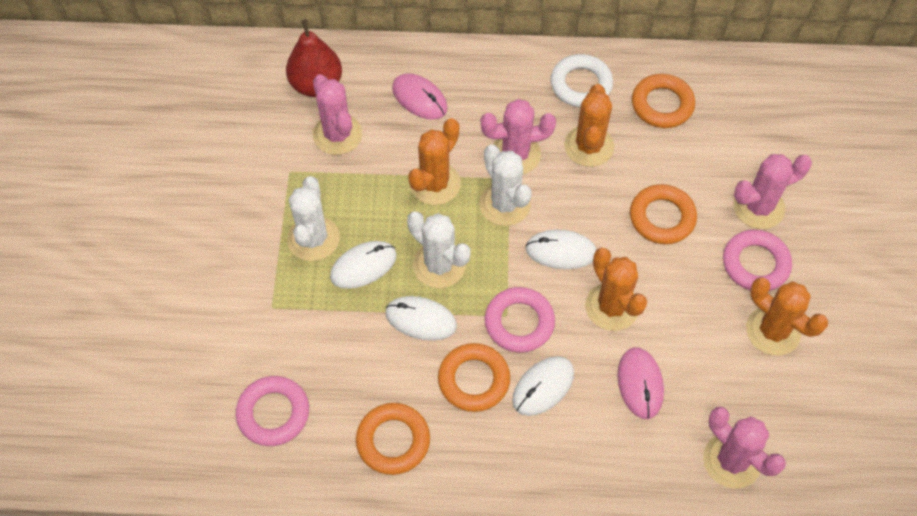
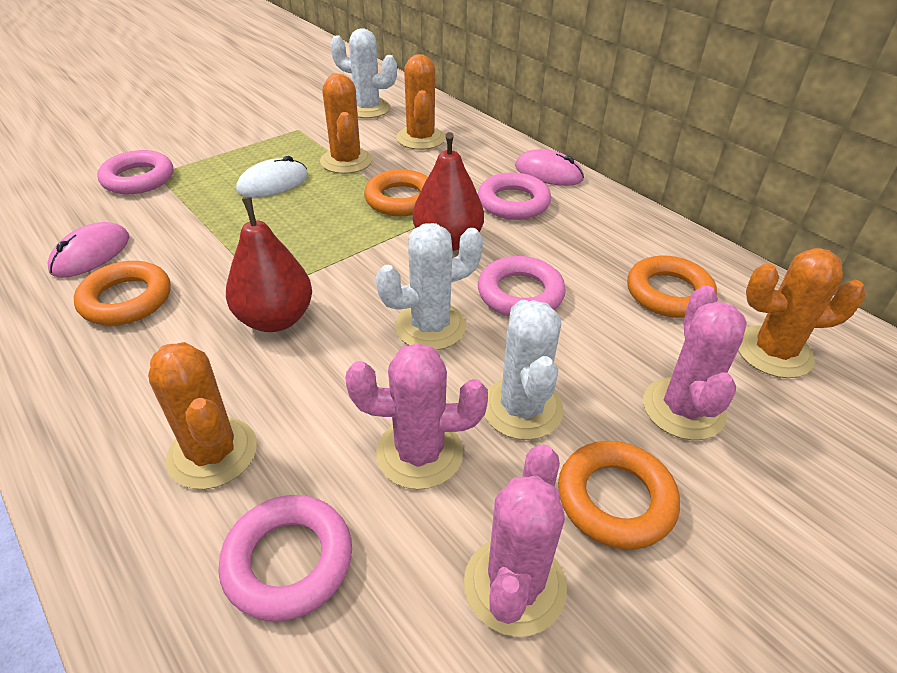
pink cactus: [313,74,362,155] [481,99,556,174] [703,407,786,489] [733,154,812,229] = 4 -> [345,343,488,490] [464,444,567,637] [643,285,747,440] = 3
pink ring: [236,376,309,446] [485,287,555,353] [723,230,792,291] = 3 -> [97,150,173,194] [218,495,352,622] [478,173,551,220] [478,256,566,317] = 4
red pear: [286,19,342,97] = 1 -> [226,197,312,332] [413,132,484,251] = 2
white mouse: [330,241,397,289] [385,296,457,341] [512,356,574,416] [525,230,596,269] = 4 -> [236,156,308,197] = 1
white ring: [551,54,613,107] = 1 -> none = 0

